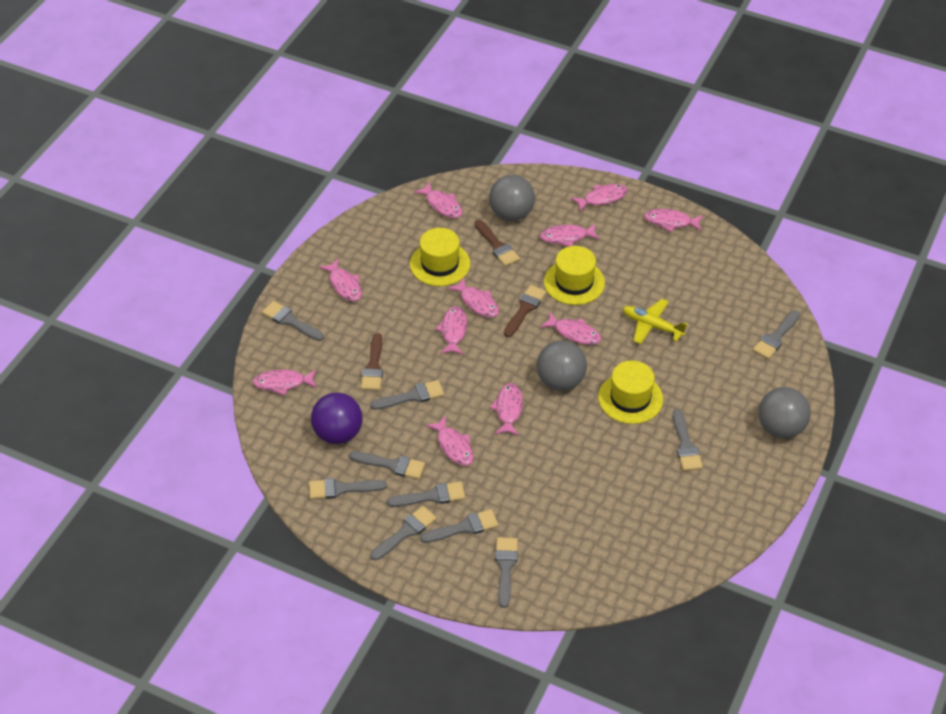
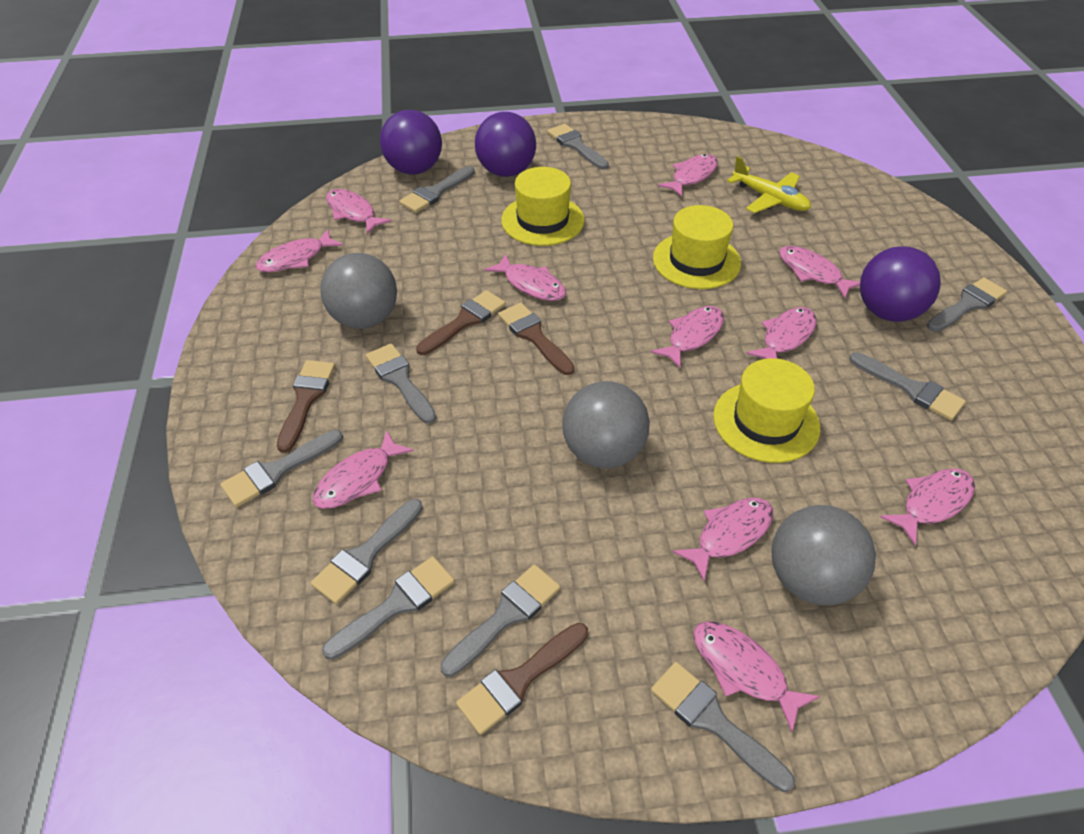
brown brush: [361,333,383,390] [475,220,520,266] [504,285,547,337] = 3 -> [277,360,335,453] [416,290,506,355] [456,623,588,735] [498,303,575,375] = 4
purple ball: [311,393,362,444] = 1 -> [380,110,442,174] [475,112,536,177] [860,246,941,322] = 3

